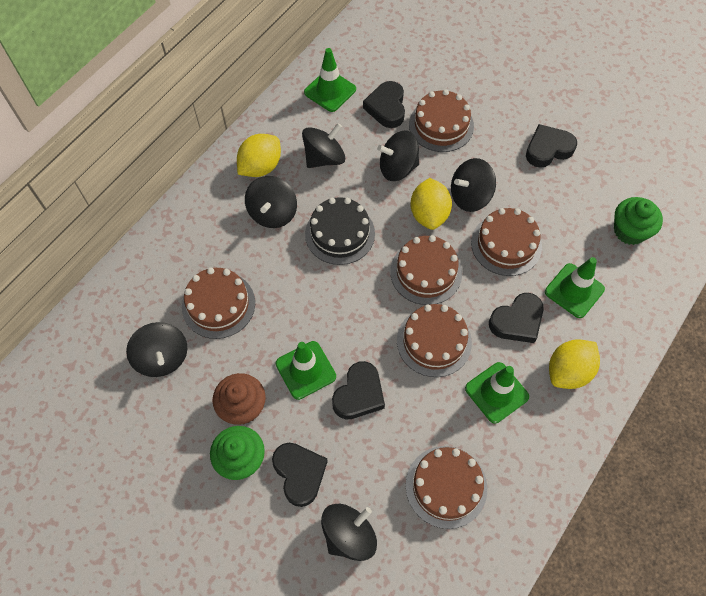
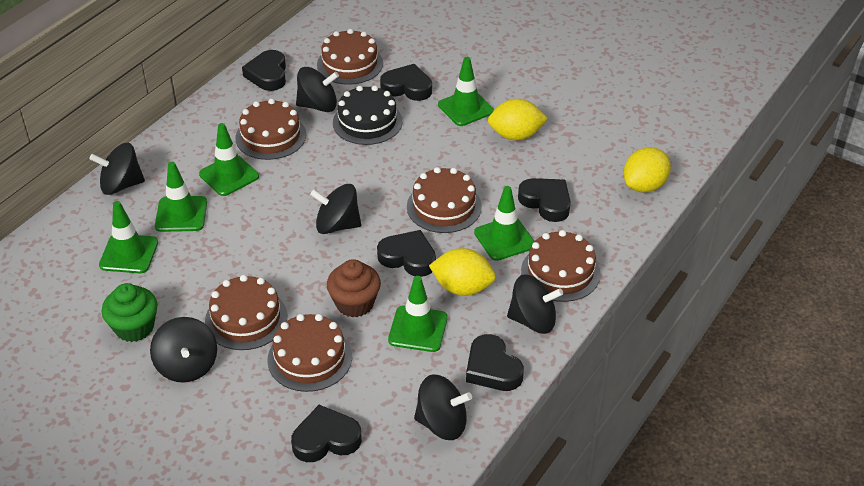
black heart: [272,443,328,507] [332,361,385,419] [363,81,405,128] [489,293,544,343] [526,124,577,168] = 5 -> [242,50,286,91] [291,405,362,462] [377,230,436,277] [380,64,432,101] [466,334,524,391] [518,178,571,222] = 6
green cupcake: [210,426,265,480] [614,197,663,245] = 2 -> [102,283,158,342] = 1
green traffic cone: [276,341,336,400] [304,48,356,112] [465,362,529,423] [545,257,605,318] = 4 -> [99,201,158,273] [155,162,207,232] [199,123,259,196] [388,276,448,352] [438,57,494,126] [474,186,535,261] = 6

